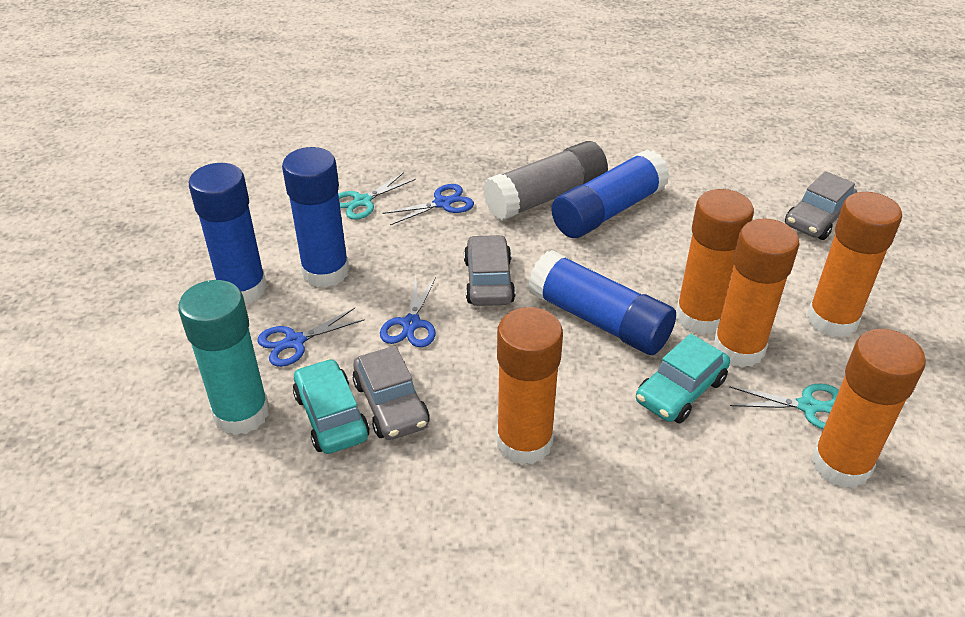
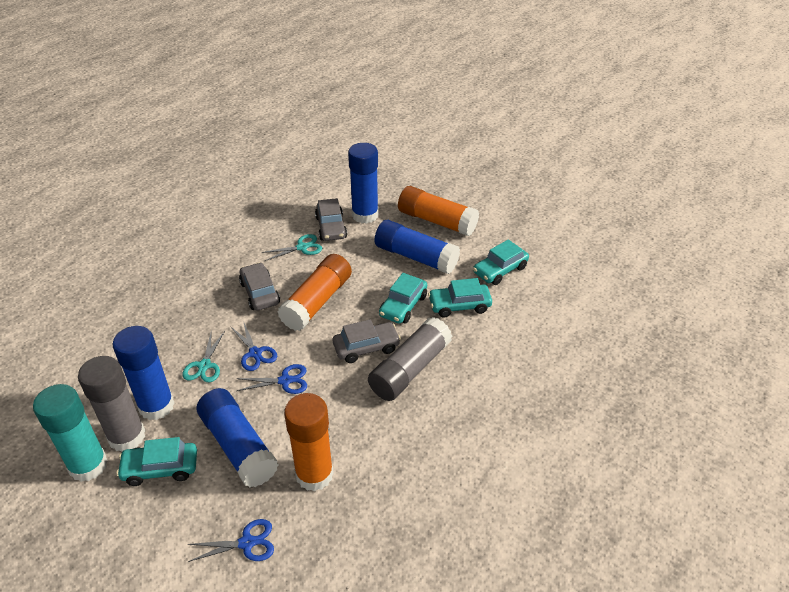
grey glue stick: [483,141,608,221] = 1 -> [78,356,145,451] [368,317,452,401] = 2
orange glue stick: [496,307,563,465] [676,189,754,335] [713,219,800,368] [807,192,902,338] [811,329,926,488] = 5 -> [277,254,352,331] [284,393,334,491] [398,186,479,236] = 3
turquoise car: [293,358,370,454] [636,334,730,423] = 2 -> [116,437,197,486] [379,273,427,324] [428,278,492,317] [473,239,529,285] = 4

